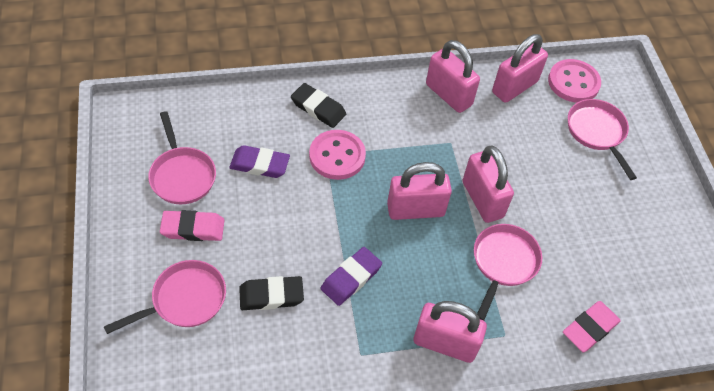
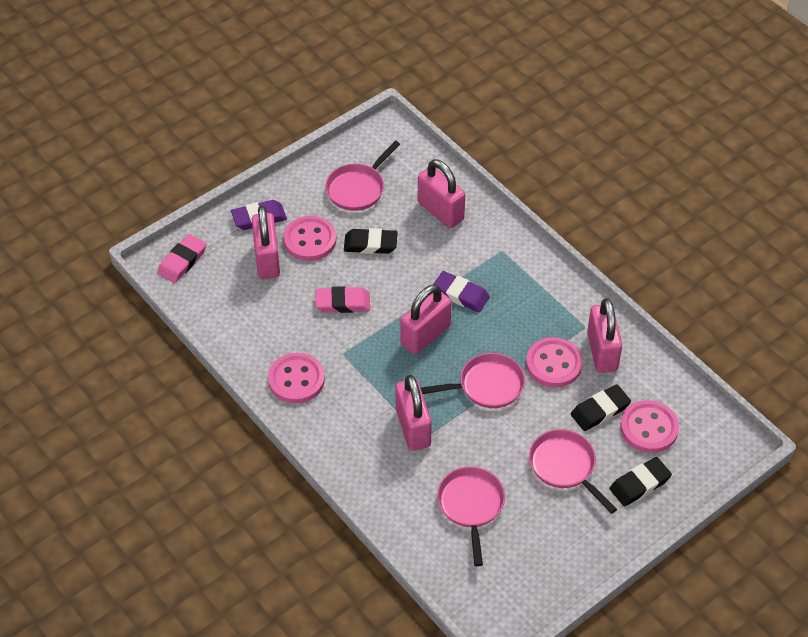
black eraser: [239,276,304,310] [291,83,346,128] = 2 -> [344,228,398,254] [571,384,631,431] [610,457,672,506] = 3
pink button: [309,130,366,180] [548,59,601,103] = 2 -> [268,353,325,403] [283,216,337,261] [526,337,583,387] [620,400,679,453] = 4

